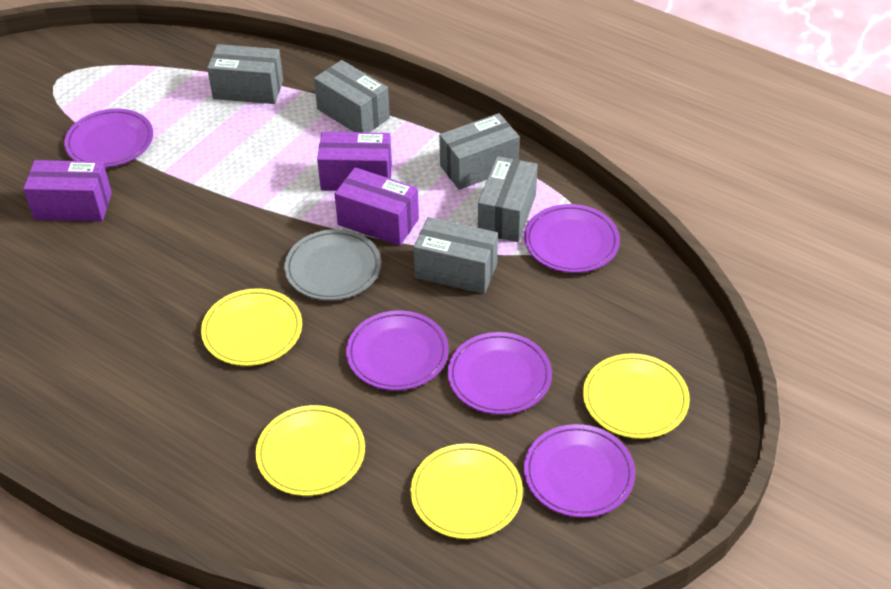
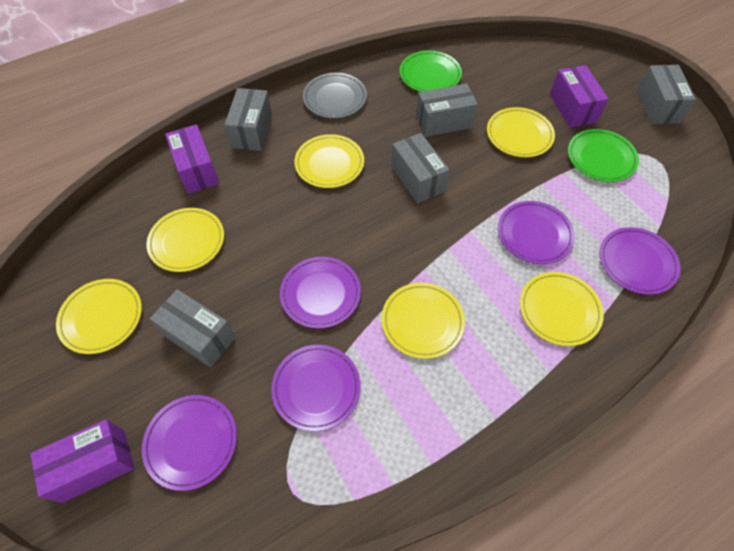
green plate: none = 0 -> [399,50,462,92] [568,129,639,182] = 2
yellow plate: [201,288,302,366] [256,405,365,496] [410,443,523,539] [583,353,690,439] = 4 -> [56,279,142,354] [146,208,224,272] [294,134,364,188] [381,283,465,359] [487,107,555,157] [520,272,604,346] = 6

